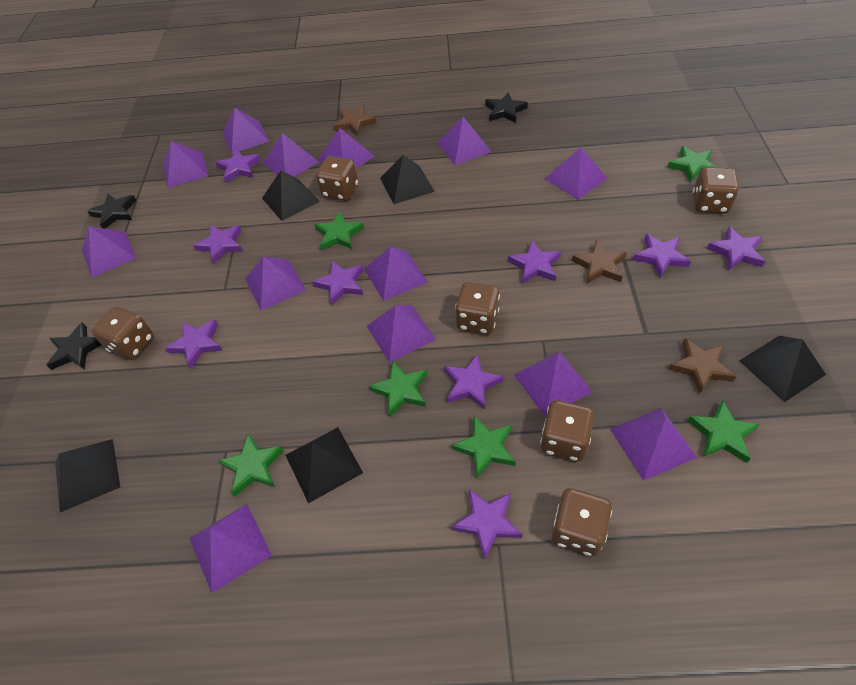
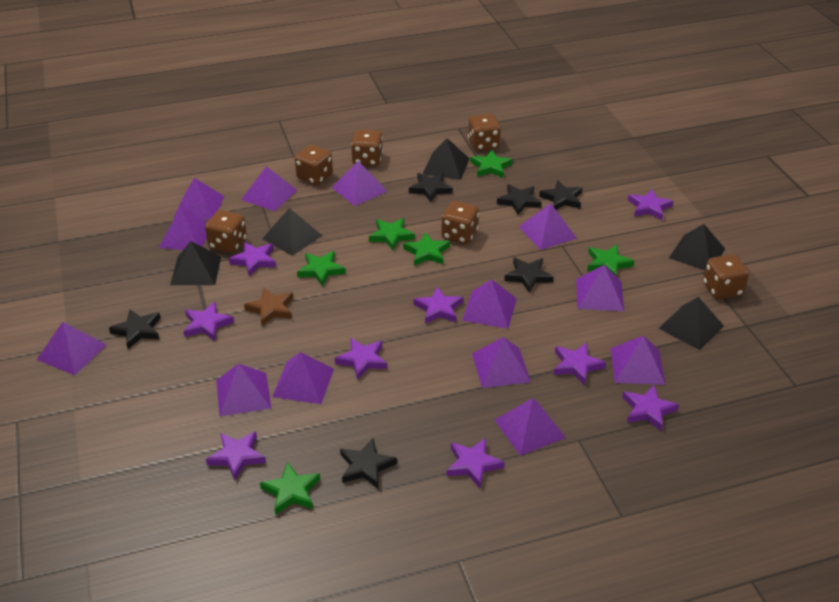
black star: [47,322,102,370] [87,193,137,229] [485,92,528,123] = 3 -> [109,309,161,349] [340,438,397,488] [409,173,453,202] [497,184,542,215] [504,258,554,293] [539,180,583,210] = 6
brown star: [334,105,376,136] [572,240,627,284] [668,338,736,394] = 3 -> [244,288,293,326] = 1

